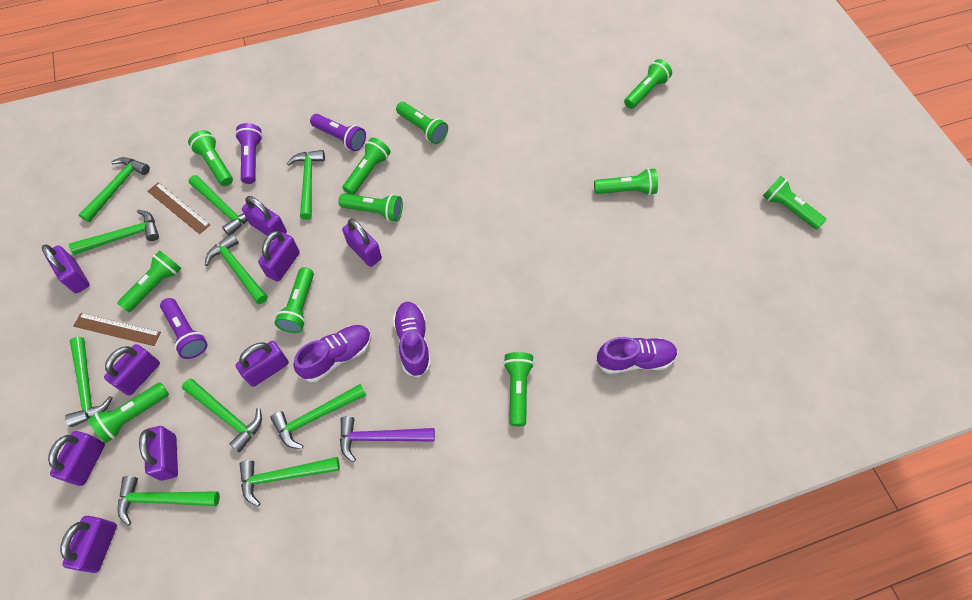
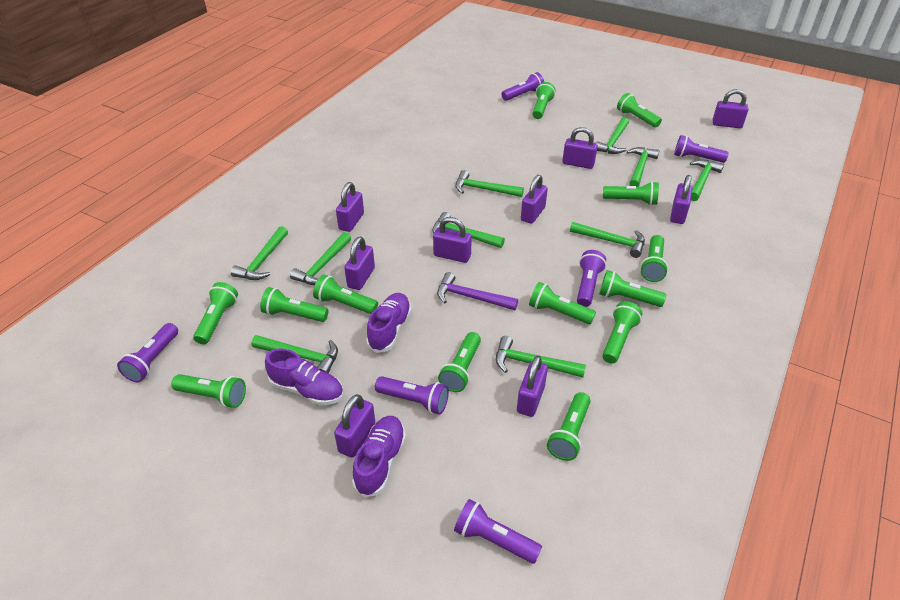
brown ruler: [73,313,161,346] [148,182,210,234] = 2 -> none = 0
green flashlight: [88,382,169,443] [117,250,181,312] [188,130,233,186] [275,267,314,333] [338,193,403,222] [343,137,390,195] [396,102,448,144] [503,352,534,426] [594,168,658,195] [624,59,672,109] [763,176,826,229] = 11 -> [172,374,246,408] [193,282,238,345] [260,287,328,322] [313,274,378,314] [438,332,481,392] [529,282,596,324] [532,82,555,119] [547,392,591,461] [599,270,666,307] [602,301,642,364] [603,181,659,205] [617,93,662,128] [640,235,668,282] = 13
purple flashlight: [160,298,208,359] [235,123,263,184] [310,114,366,151] = 3 -> [117,323,178,382] [375,376,449,415] [454,499,542,564] [501,72,544,101] [577,250,606,307] [674,135,729,163] = 6

